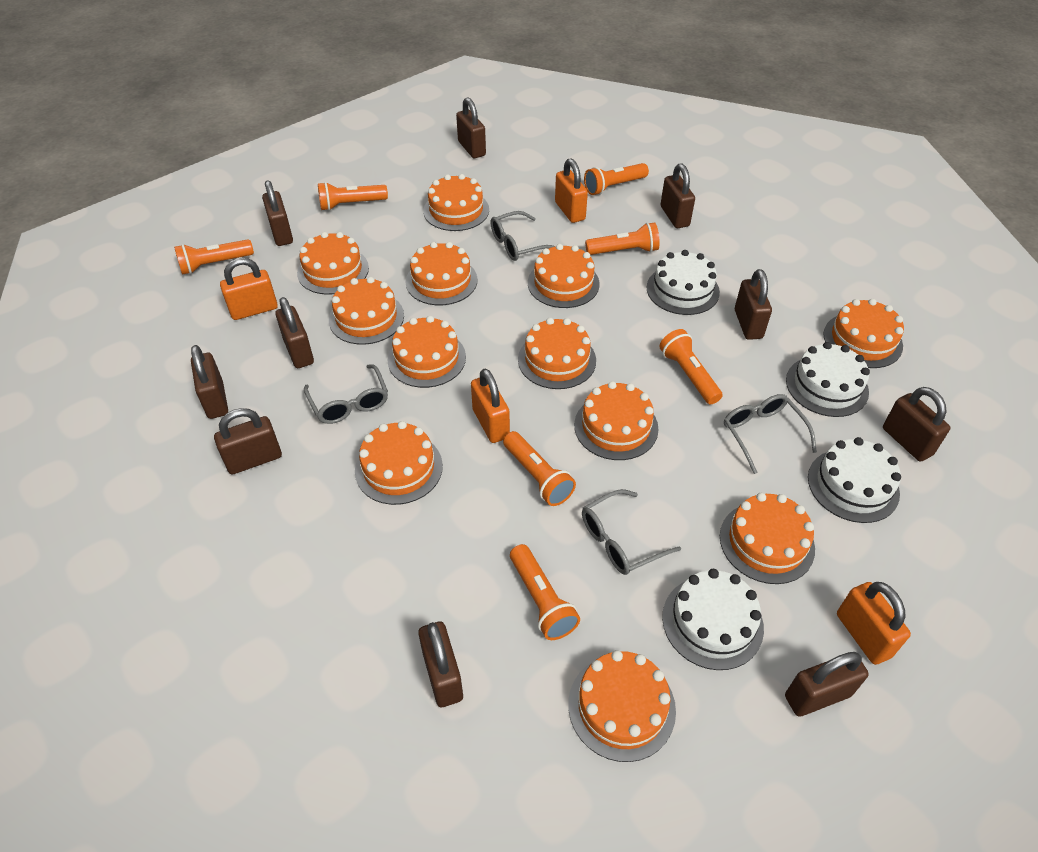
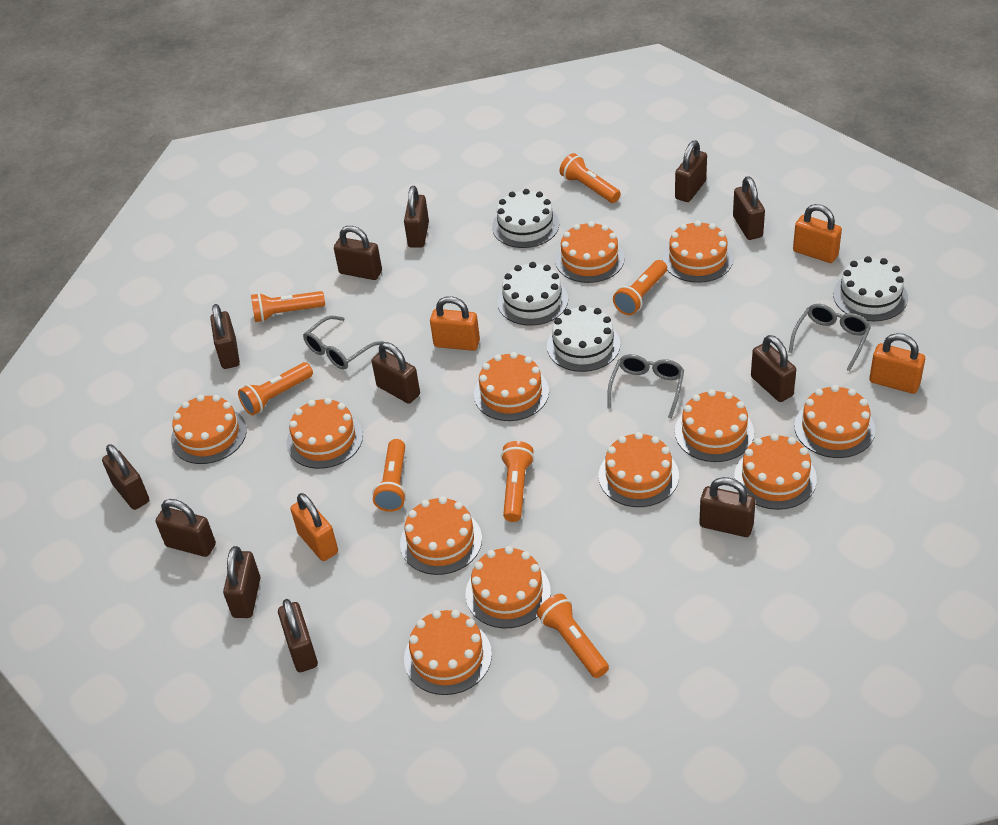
brown padlock: [191,345,228,419] [214,408,282,474] [262,180,293,246] [275,297,314,368] [418,622,463,707] [456,98,486,158] [661,163,695,228] [735,269,772,340] [785,652,869,717] [883,387,951,462] = 10 -> [102,444,149,510] [156,499,216,557] [210,304,240,369] [223,546,260,618] [278,599,318,672] [334,226,382,280] [372,342,420,404] [404,186,429,248] [675,140,707,202] [699,477,756,537] [733,176,765,240] [751,335,796,402] = 12
grey glasses: [304,364,388,424] [491,211,555,261] [582,489,681,575] [724,394,817,474] = 4 -> [303,316,384,370] [607,354,684,419] [789,304,871,371] = 3

